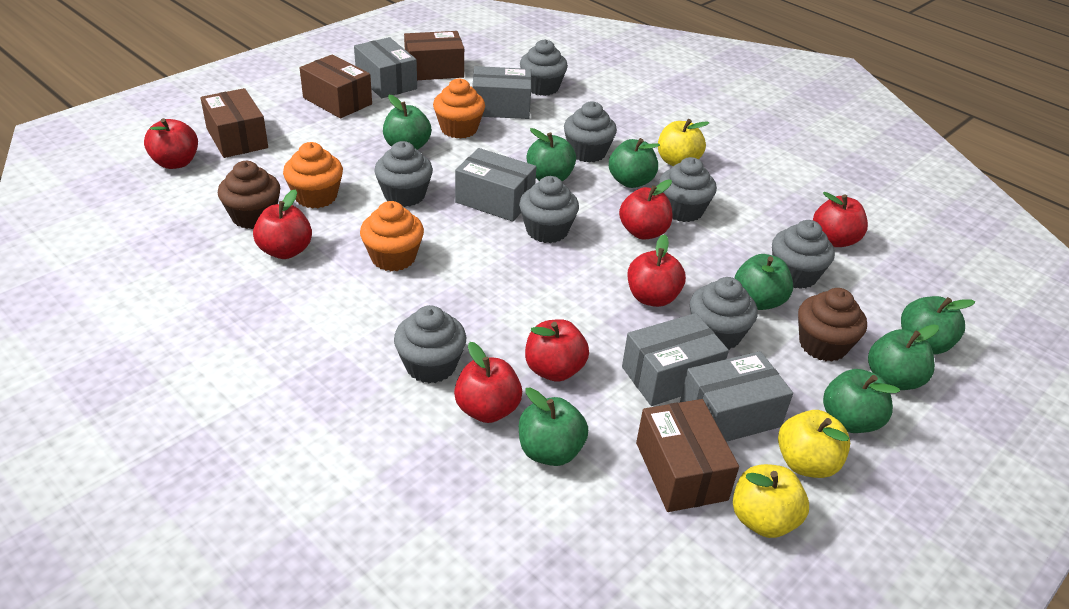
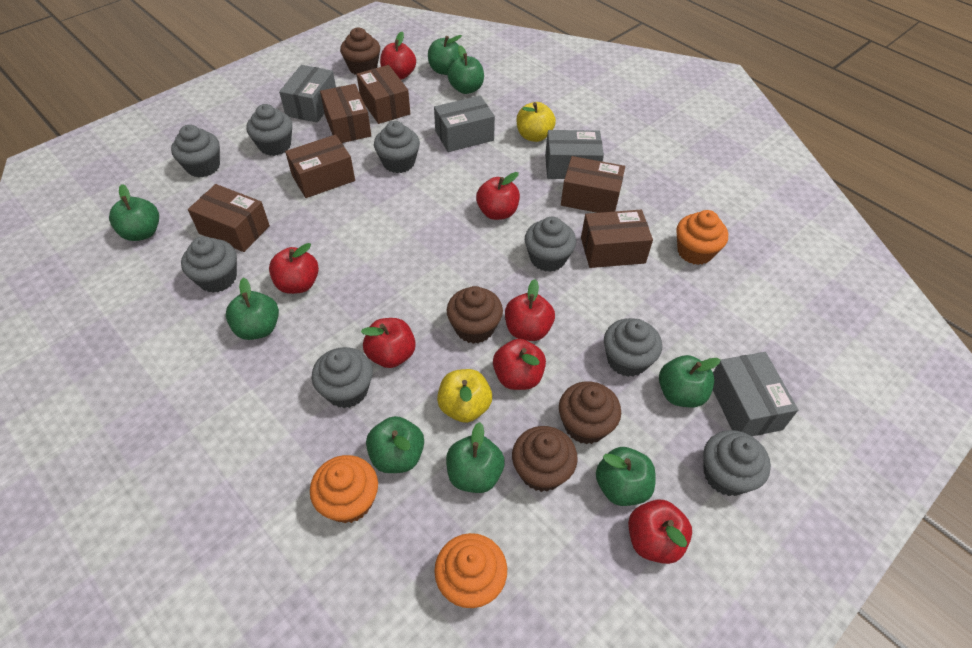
brown box: [200,88,268,158] [300,54,372,118] [404,31,464,80] [636,399,739,512] = 4 -> [188,184,270,252] [285,135,355,198] [320,84,371,143] [357,65,410,124] [561,156,625,213] [581,210,653,268] = 6
brown cupcake: [218,161,280,229] [798,288,867,362] = 2 -> [340,28,380,75] [447,286,503,344] [512,426,578,492] [559,381,621,444] = 4
grey box: [354,37,417,98] [455,148,536,222] [472,66,531,119] [622,313,729,406] [680,351,793,442] = 5 -> [279,65,336,123] [434,96,495,152] [545,130,604,179] [713,352,798,436] = 4
yellow apple: [658,119,709,166] [733,464,809,538] [778,410,850,478] = 3 -> [437,369,492,423] [517,102,556,142] = 2

